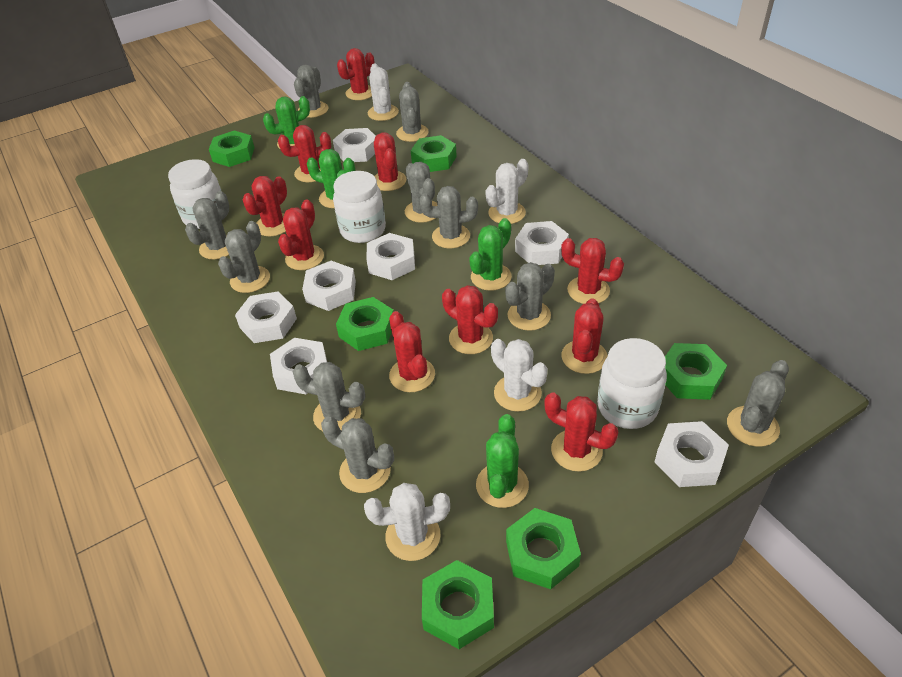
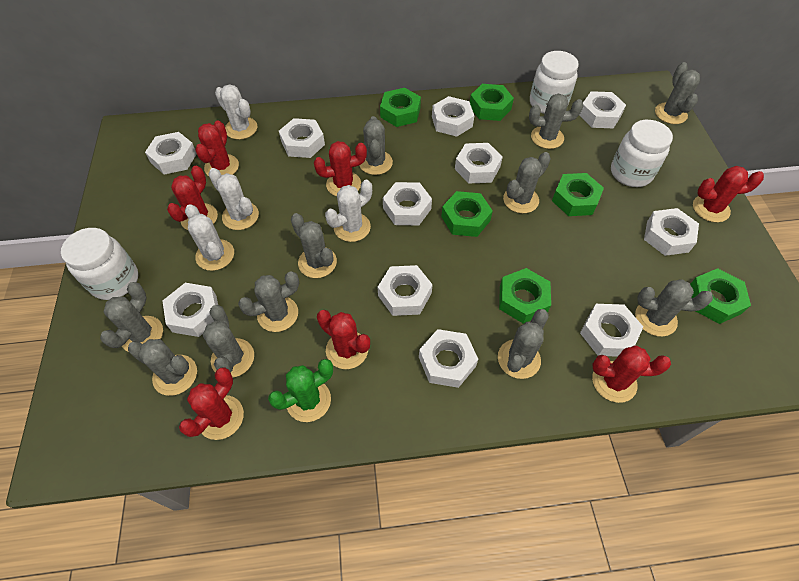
green cactus: [263,96,310,149] [307,149,355,208] [469,218,512,291] [476,414,529,508] = 4 -> [268,359,333,422] = 1
grey cactus: [185,191,229,260] [218,221,270,293] [293,362,365,431] [294,65,328,118] [321,416,394,493] [396,82,429,142] [405,162,437,223] [420,186,478,248] [505,262,555,331] [727,360,789,447] = 10 -> [100,282,163,351] [128,339,197,396] [203,305,254,378] [238,271,299,332] [291,213,337,278] [359,116,393,175] [498,309,549,379] [503,152,551,213] [529,93,583,149] [635,279,713,337] [655,62,700,124] = 11
red cactus: [242,176,287,236] [278,125,331,182] [278,199,324,270] [337,48,375,100] [374,133,406,191] [389,311,435,392] [442,285,498,354] [544,392,618,472] [561,238,624,304] [561,298,608,374] = 10 -> [167,166,218,230] [179,367,244,440] [195,120,239,176] [314,141,367,196] [317,310,370,369] [592,345,671,403] [693,166,764,223] = 7
white nut: [235,292,297,343] [270,338,327,394] [302,261,356,311] [333,128,376,162] [367,233,415,280] [515,221,569,265] [654,421,729,487] = 7 -> [145,132,197,175] [163,283,218,337] [279,118,325,158] [378,265,433,316] [383,182,432,225] [419,329,478,388] [432,96,474,137] [455,143,503,184] [579,91,626,128] [580,304,643,357] [644,208,699,256] = 11

